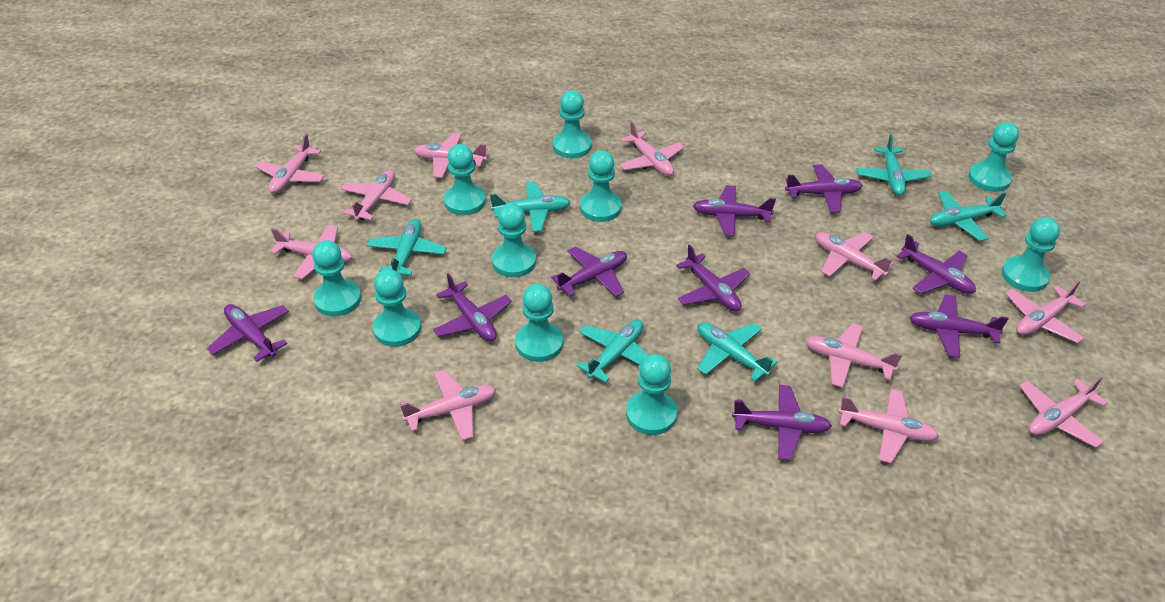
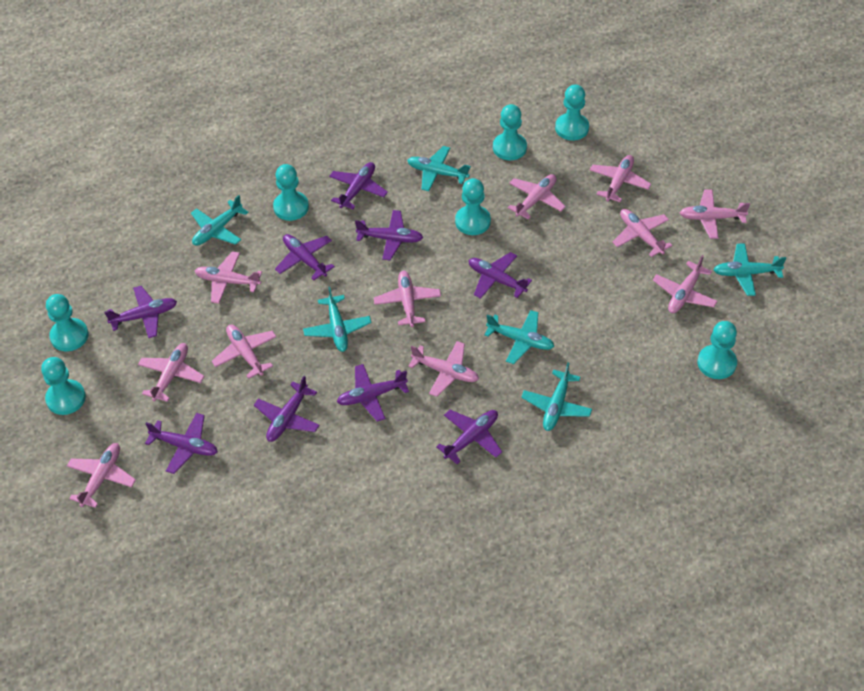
turquoise pawn: [312,240,361,316] [373,269,421,347] [444,144,486,215] [492,203,536,277] [515,284,563,362] [553,90,592,158] [580,150,622,222] [626,354,677,435] [968,122,1019,192] [1001,217,1060,292] = 10 -> [41,357,86,415] [46,294,88,351] [273,164,309,221] [455,178,491,235] [493,104,527,160] [555,85,589,141] [697,321,737,379] = 7

